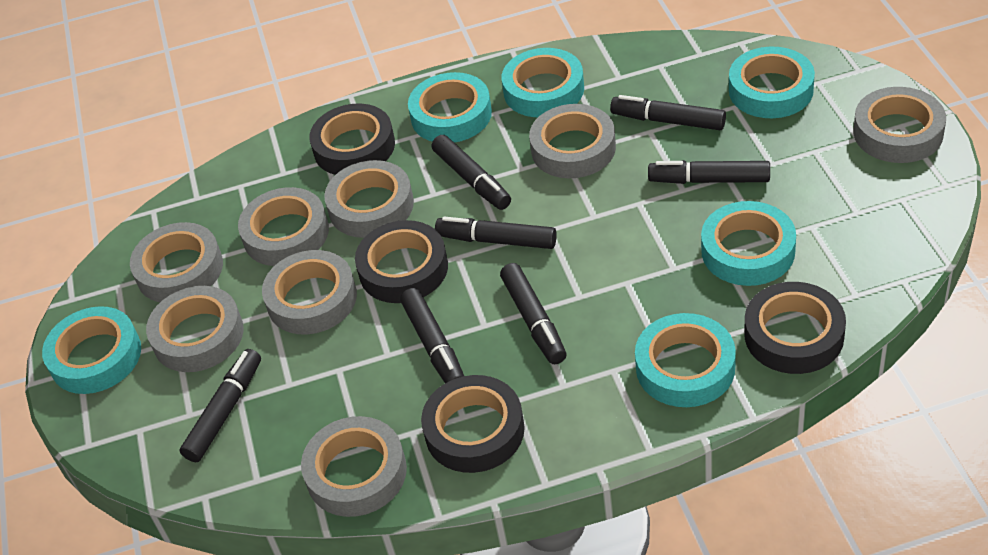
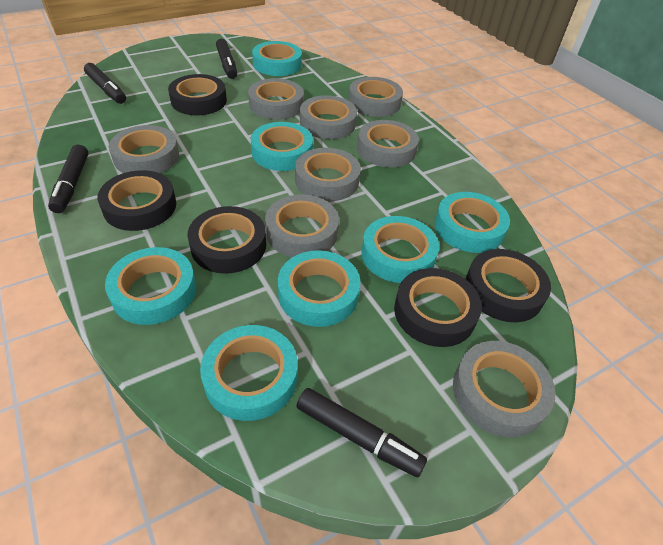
black marker: [180,349,261,462] [400,288,464,383] [432,135,511,210] [435,217,557,249] [500,263,567,364] [610,95,726,130] [648,160,770,184] = 7 -> [48,145,88,213] [84,63,126,104] [216,39,237,79] [296,388,427,477] = 4
black tape: [309,104,395,175] [355,220,448,303] [421,375,525,473] [744,282,846,374] = 4 -> [97,170,176,231] [168,74,227,115] [187,206,266,274] [394,268,482,347] [466,249,551,322] = 5
turquoise tape: [42,306,141,394] [408,72,492,143] [502,48,584,117] [635,313,736,407] [701,201,796,286] [729,47,815,118] = 6 -> [105,247,196,325] [200,325,298,421] [251,122,313,171] [252,41,302,76] [278,250,360,327] [362,216,439,283] [435,192,510,253] = 7

